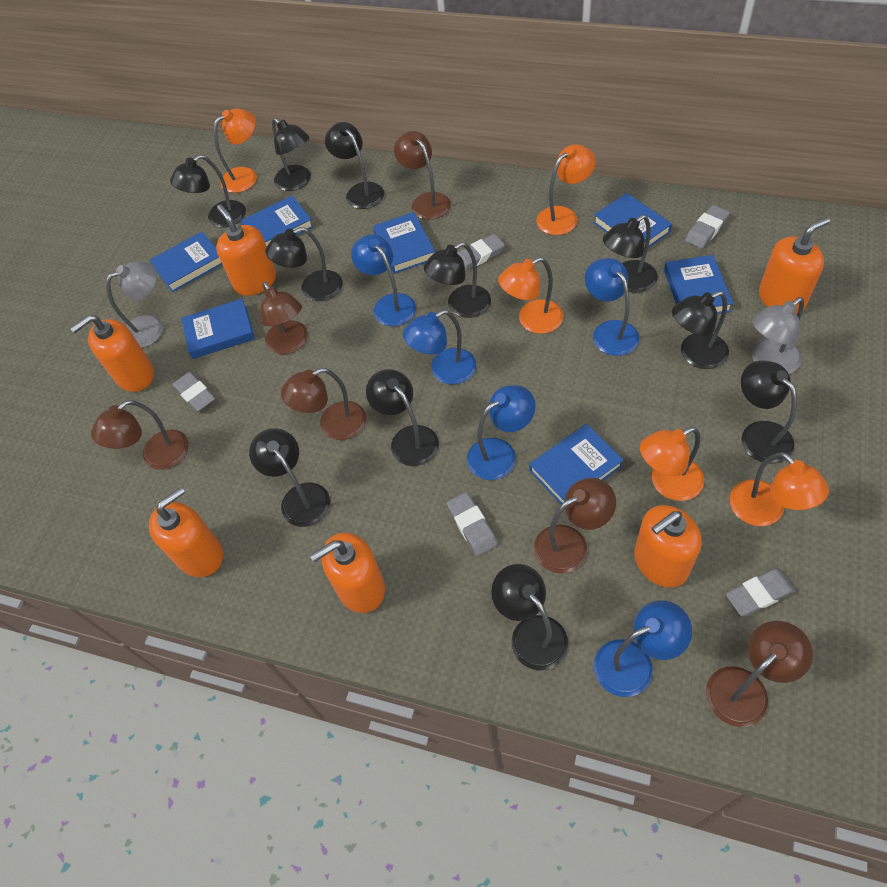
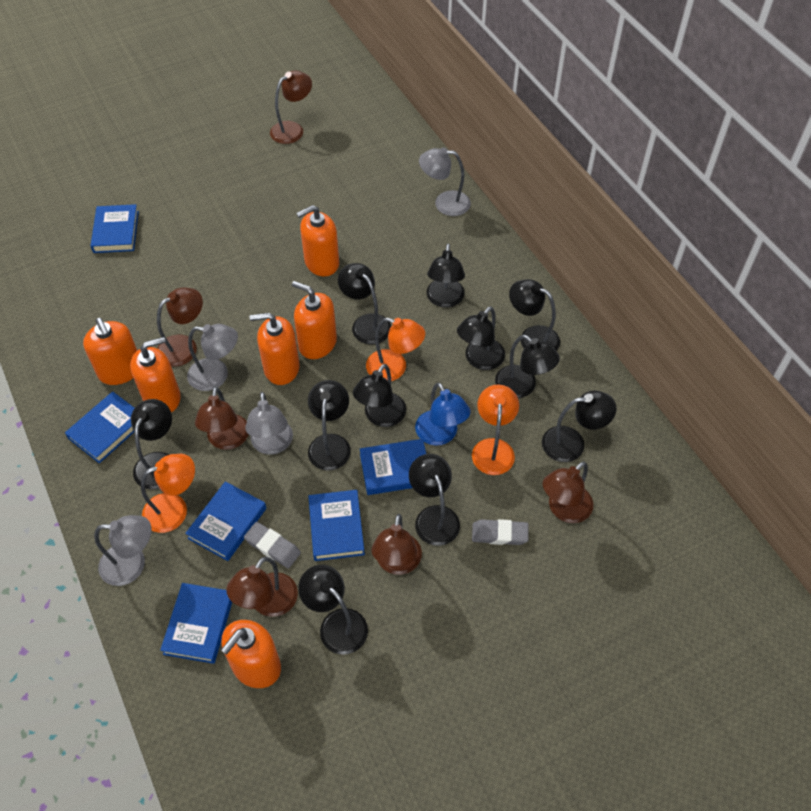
blue book: [150,232,222,292] [181,299,255,359] [241,196,314,246] [373,212,435,274] [529,424,623,505] [593,193,672,248] [664,255,733,314] = 7 -> [65,392,134,463] [91,204,139,253] [160,583,232,664] [185,481,266,561] [308,490,365,561] [360,439,426,495] = 6
blue lamp: [351,234,416,326] [403,310,476,385] [467,385,536,480] [585,258,639,356] [594,600,692,697] = 5 -> [415,382,471,446] = 1
grey eraser: [172,372,215,412] [447,492,498,556] [457,234,505,271] [685,205,730,249] [726,568,796,616] = 5 -> [244,522,301,568] [472,519,528,545] = 2
grey lamp: [106,262,163,348] [752,297,804,374] = 2 -> [94,515,152,586] [187,324,238,391] [245,392,293,455] [419,147,471,216] = 4
orange lamp: [214,108,257,193] [498,257,564,334] [536,144,596,235] [640,427,704,501] [730,452,829,526] = 5 -> [141,454,195,533] [366,318,425,381] [472,385,519,475] = 3

